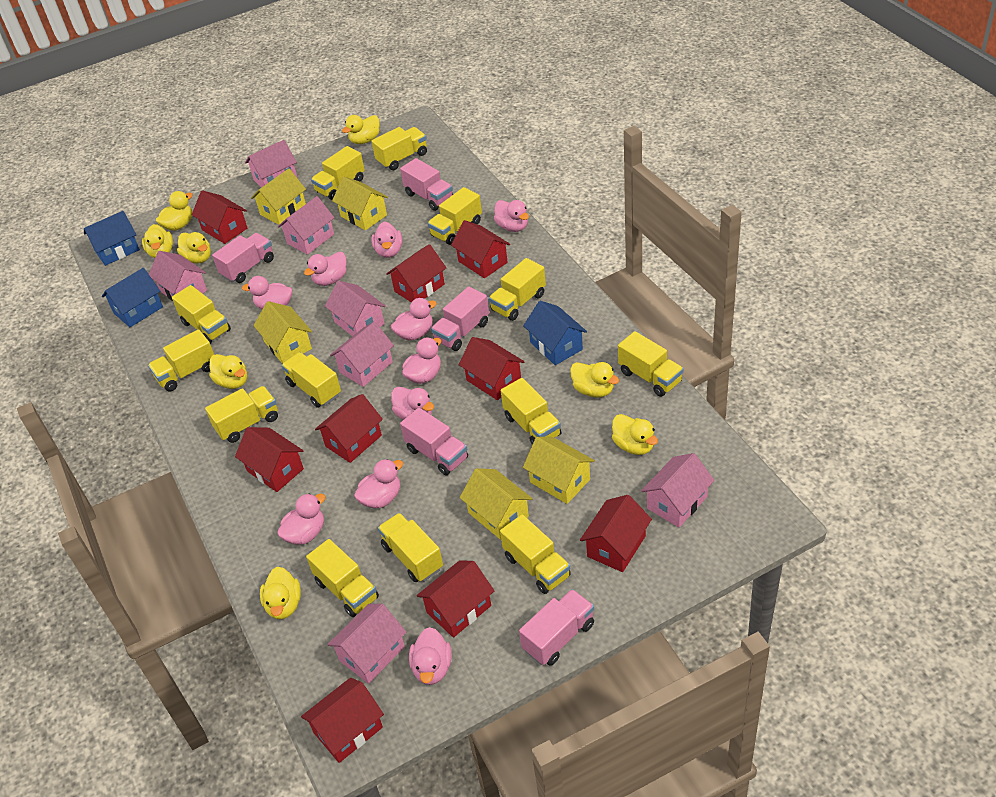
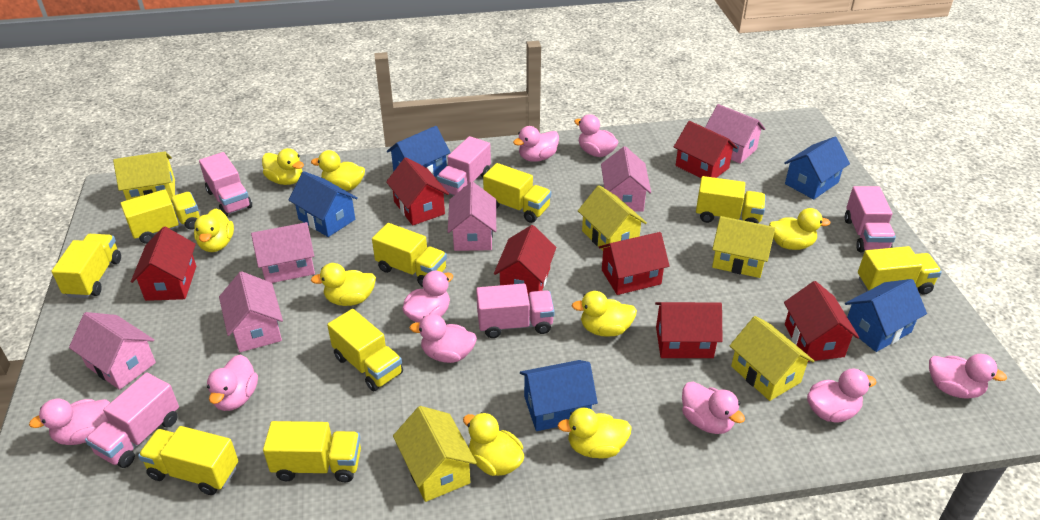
blue house: [84,211,140,266] [102,268,163,327] [523,301,587,365] = 3 -> [289,171,358,237] [387,126,451,177] [520,360,598,431] [784,137,850,200] [845,279,927,352] = 5
pink duck: [242,276,292,309] [277,494,325,545] [304,252,347,286] [354,459,403,508] [372,222,403,258] [391,298,437,341] [391,387,434,420] [402,337,441,384] [409,627,452,685] [494,200,529,232] = 10 -> [29,399,110,445] [207,354,258,411] [402,271,453,323] [410,314,477,363] [513,126,559,162] [574,114,618,157] [682,382,745,434] [807,369,876,423] [929,354,1007,399] = 9
pink house: [149,251,207,301] [245,140,298,188] [278,196,335,255] [325,281,386,336] [327,604,407,684] [330,322,394,387] [641,453,715,528] = 7 -> [69,312,156,390] [219,271,283,352] [251,222,315,283] [448,182,496,251] [601,146,651,212] [705,104,765,164] = 6
red house: [192,190,247,244] [235,427,304,492] [301,678,384,763] [315,394,383,463] [386,244,446,302] [417,560,494,638] [451,220,510,278] [459,337,525,400] [580,495,652,572] = 9 -> [131,227,196,301] [386,157,449,225] [494,225,556,295] [599,232,669,295] [655,302,723,358] [674,121,738,178] [784,281,859,362] = 7
yellow truck: [148,329,214,391] [172,285,231,344] [205,386,278,443] [281,352,341,408] [306,539,379,617] [311,146,365,200] [372,127,427,170] [378,513,443,582] [428,187,482,245] [489,258,546,321] [500,514,571,594] [501,378,561,445] [618,331,683,397] = 13 -> [51,234,121,298] [121,189,200,244] [138,426,238,495] [263,421,361,482] [327,309,403,391] [372,223,447,287] [483,163,551,223] [696,176,766,224] [858,246,942,295] = 9

